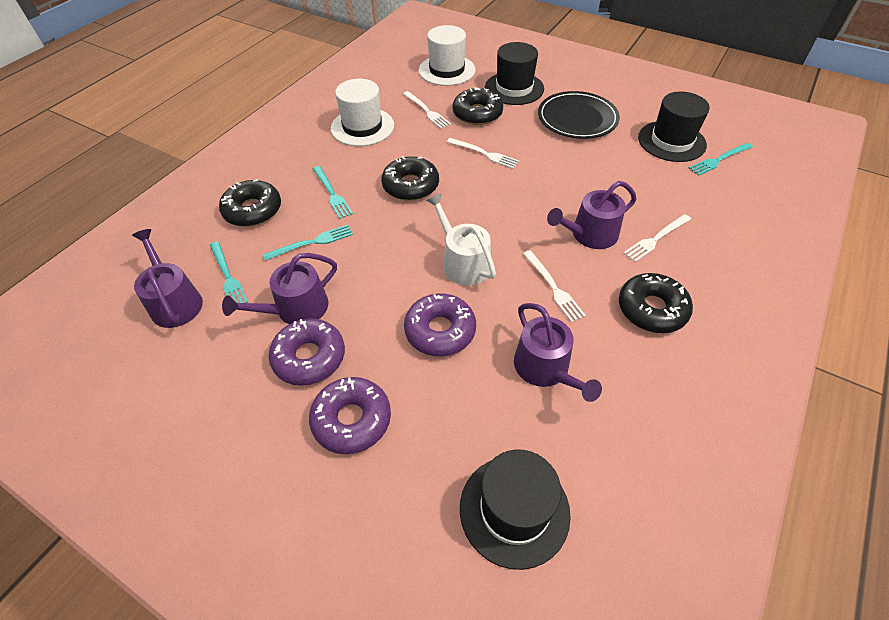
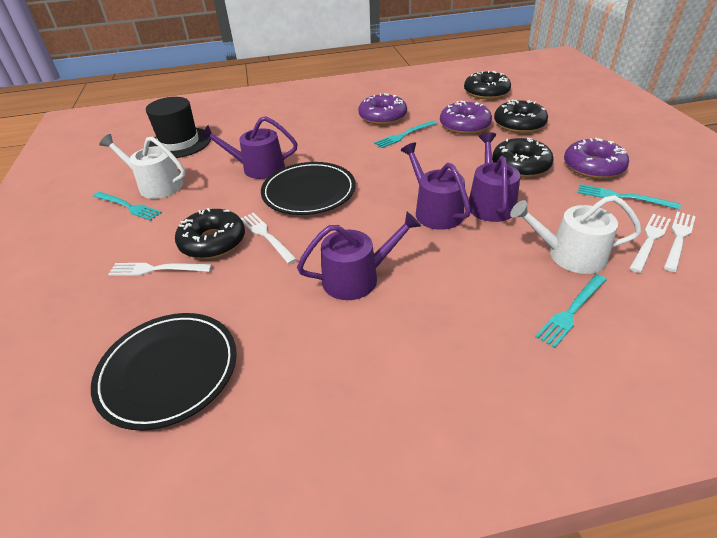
black hat: [460,449,571,570] [485,42,544,105] [638,92,710,162] = 3 -> [146,97,211,158] = 1
black plate: [538,91,620,139] = 1 -> [91,313,237,430] [261,162,356,215] = 2
white hat: [331,79,394,146] [419,25,475,86] = 2 -> none = 0
white watering can: [426,193,496,285] = 1 -> [99,134,186,199] [510,195,642,274] = 2

